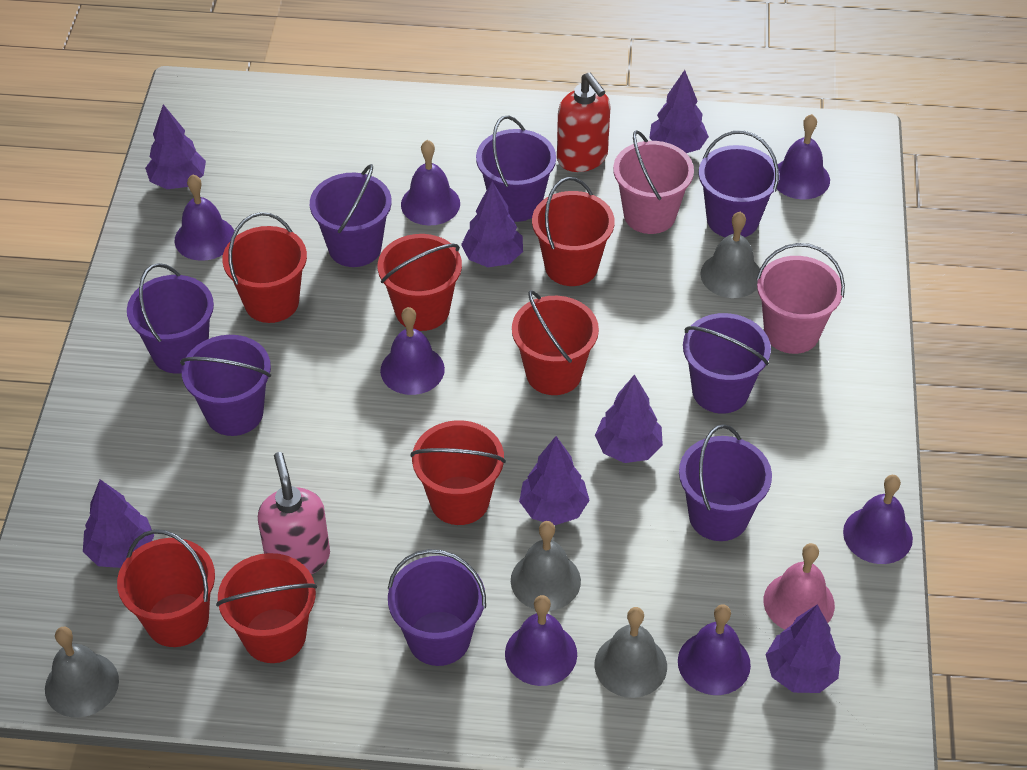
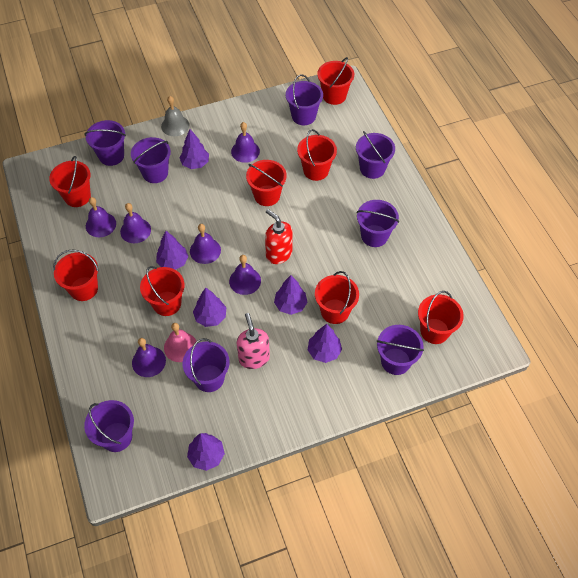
grey bell: [45,627,119,717] [511,521,581,611] [594,607,667,698] [700,212,760,298] = 4 -> [161,96,189,136] = 1
pink bucket: [613,130,694,234] [756,243,845,354] = 2 -> none = 0
purple bell: [175,174,234,261] [380,307,445,395] [401,140,460,226] [505,595,577,686] [678,604,751,695] [777,114,830,200] [843,475,913,564] = 7 -> [86,197,116,237] [120,203,151,243] [132,338,166,377] [190,224,221,264] [229,255,261,295] [231,122,260,163] = 6
purple tree: [83,479,154,568] [145,104,206,189] [461,181,523,267] [519,436,590,525] [595,374,663,463] [649,70,709,153] [765,604,841,693] = 7 -> [156,231,189,270] [179,129,209,169] [187,433,225,471] [193,287,226,327] [274,275,308,315] [308,324,342,363] = 6
red bucket: [117,529,215,647] [216,553,317,663] [222,212,307,323] [378,234,462,331] [411,420,506,525] [512,290,599,395] [532,177,615,286] = 7 -> [49,156,91,207] [53,250,99,301] [140,266,185,316] [246,160,287,206] [297,129,337,181] [315,271,359,324] [317,57,354,105] [418,291,464,344] = 8

